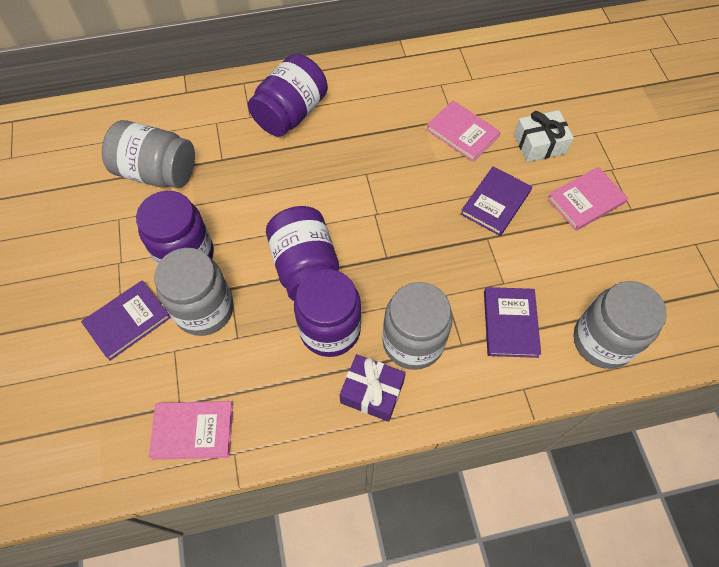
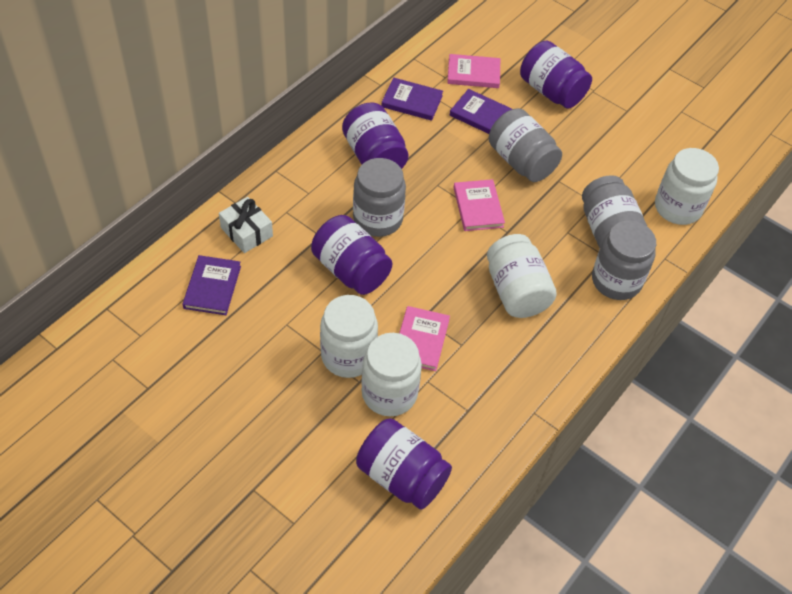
purple gift: [340,354,406,422] = 1 -> none = 0
white jar: none = 0 -> [320,295,378,378] [361,333,422,416] [487,234,557,318] [655,148,719,225] = 4

